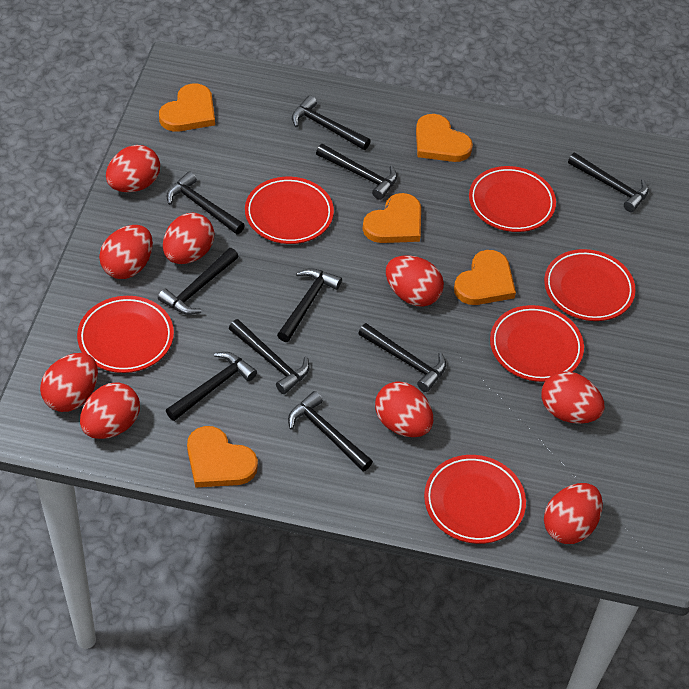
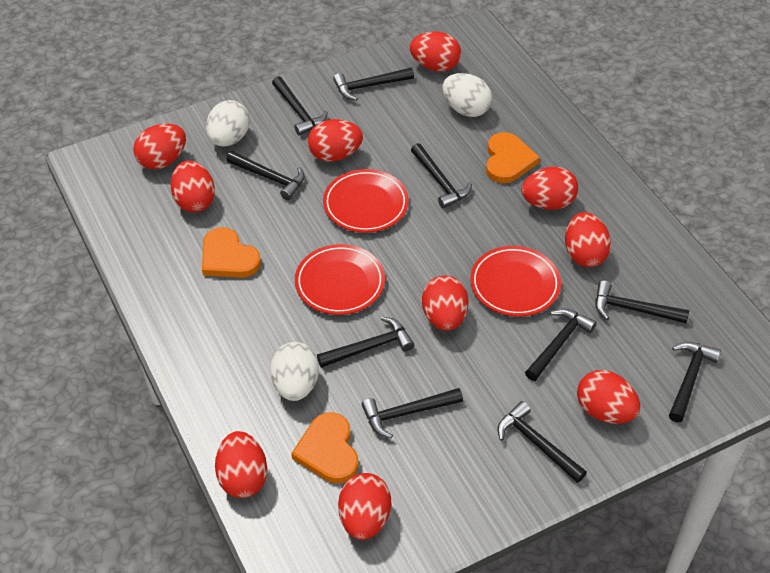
orange heart: [159,83,215,132] [187,426,258,488] [363,193,421,243] [416,114,473,162] [454,250,516,305] = 5 -> [202,227,261,278] [291,412,358,483] [486,132,540,183] = 3
red egg: [40,353,98,412] [80,382,140,439] [99,225,153,279] [106,145,160,192] [163,213,214,264] [375,381,433,437] [386,256,444,307] [541,371,605,424] [544,483,603,544] = 9 -> [133,124,186,169] [171,160,215,212] [215,431,268,498] [308,119,363,162] [338,473,391,540] [410,31,461,71] [422,275,469,331] [521,167,578,210] [565,212,611,267] [577,370,640,424] = 10
red plate: [77,296,174,373] [245,177,334,244] [424,455,526,544] [469,166,556,232] [490,305,584,382] [544,249,635,321] = 6 -> [295,244,385,315] [323,169,409,233] [470,246,561,316] = 3
white egg: none = 0 -> [206,100,250,147] [270,342,319,401] [442,73,492,117] = 3

